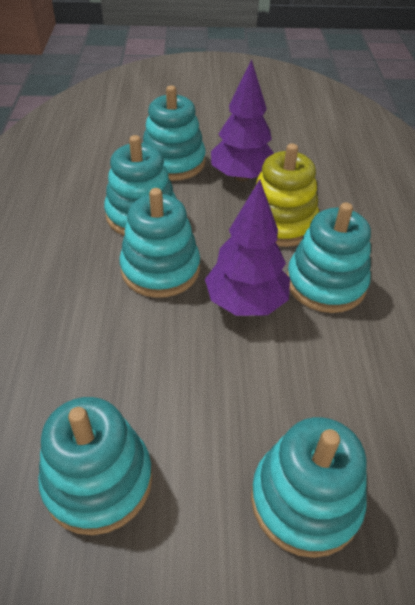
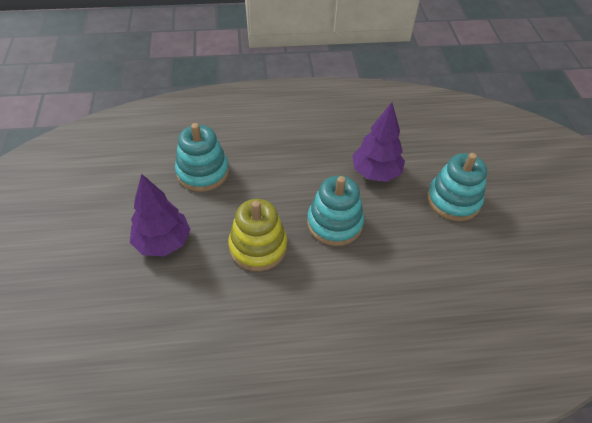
turquoise stacking toy: [38,397,152,535] [104,135,177,235] [119,188,200,298] [143,85,206,181] [251,417,367,558] [287,202,371,313] = 6 -> [175,123,229,192] [307,176,364,246] [427,153,487,221] = 3

